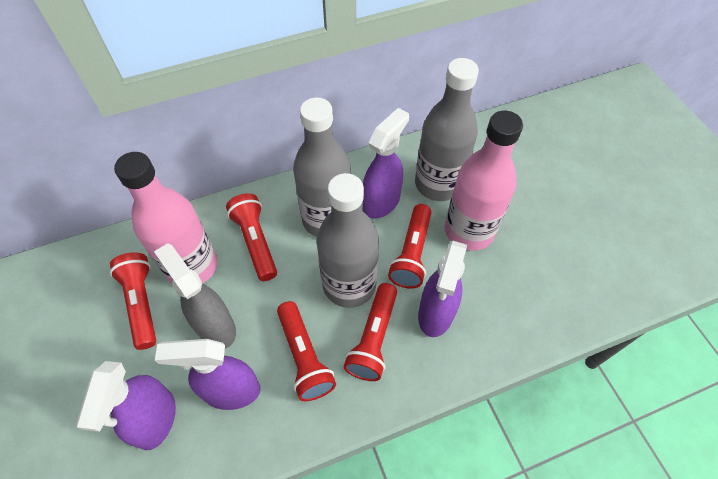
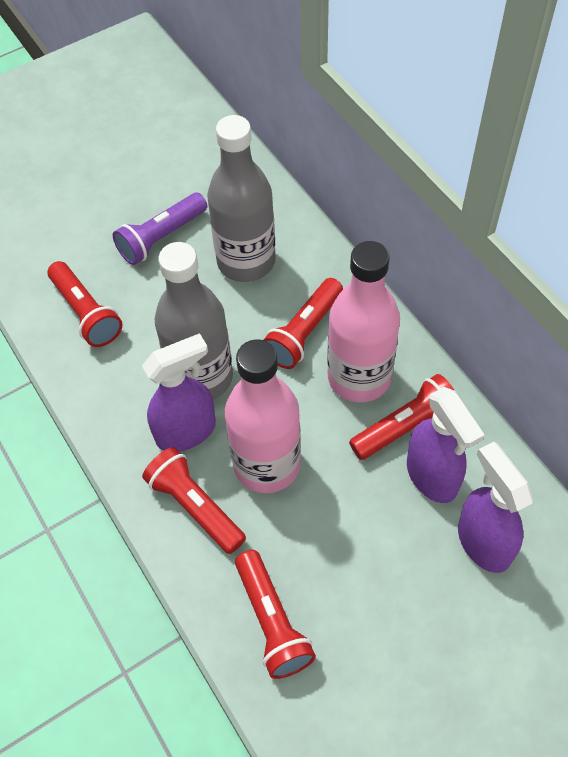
grey bottle: [293,97,351,237] [316,173,379,308] [415,58,479,201] = 3 -> [155,242,233,400] [207,115,276,282] = 2
grey spray bottle: [154,243,236,348] = 1 -> none = 0
purple flashlight: none = 0 -> [113,193,207,265] = 1
purple spray bottle: [76,361,176,450] [155,339,261,410] [363,108,409,219] [418,241,467,337] = 4 -> [142,333,216,452] [407,387,485,503] [458,442,533,573] = 3

